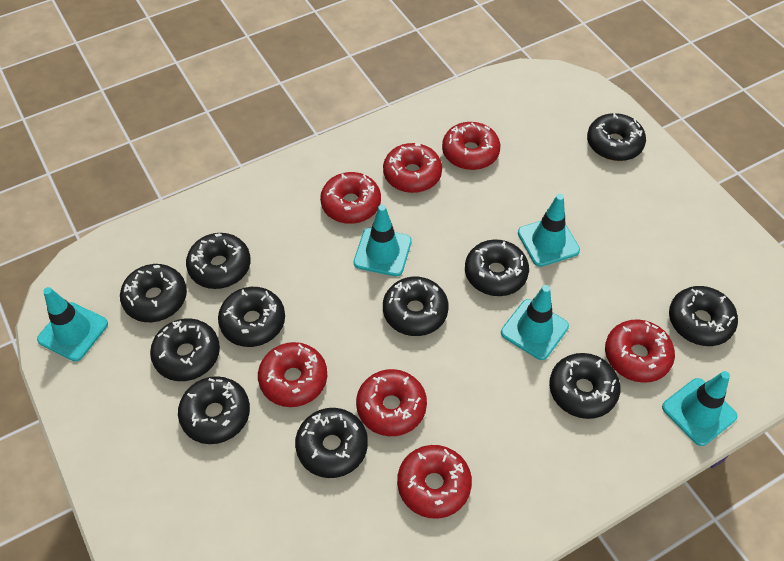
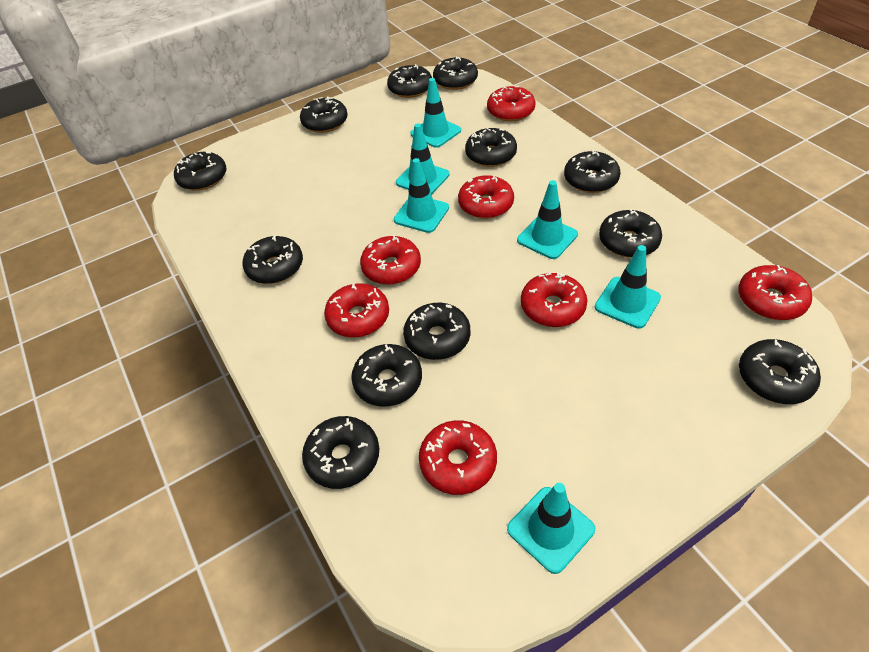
black donut: [120,264,187,322] [150,318,220,381] [178,376,250,444] [186,233,251,289] [218,287,285,347] [295,408,368,478] [383,277,449,336] [465,239,529,296] [549,353,620,419] [587,113,646,161] [669,286,738,346] = 11 -> [174,151,227,191] [243,235,303,284] [300,97,348,133] [302,416,379,489] [351,344,422,407] [387,64,432,98] [403,303,470,360] [433,56,478,90] [465,128,517,167] [564,150,621,193] [599,209,662,258] [739,339,821,404] = 12
turquoise traffic cone: [37,287,108,361] [354,205,412,276] [501,285,569,360] [518,194,580,267] [662,371,737,446] = 5 -> [394,158,449,233] [396,123,450,195] [410,78,461,148] [507,483,595,574] [517,180,578,259] [595,245,661,329] = 6

